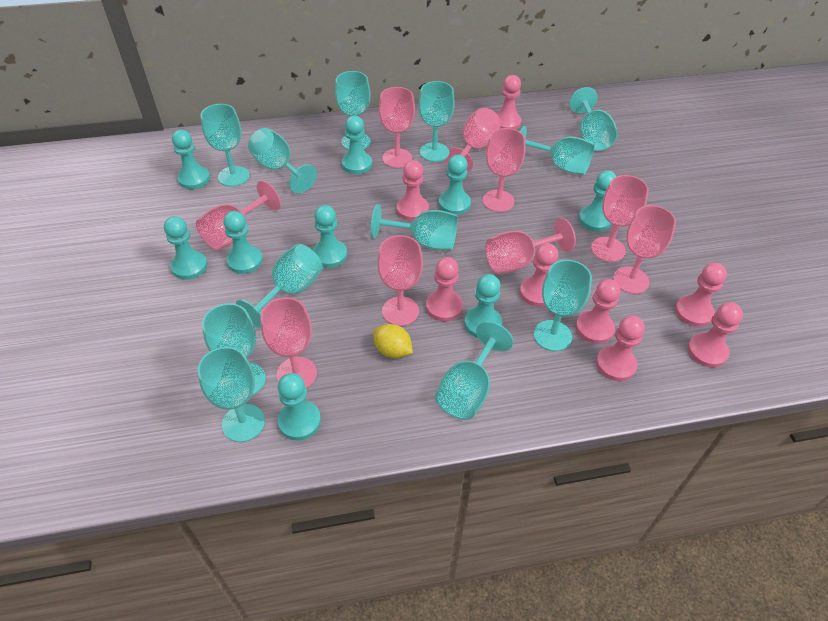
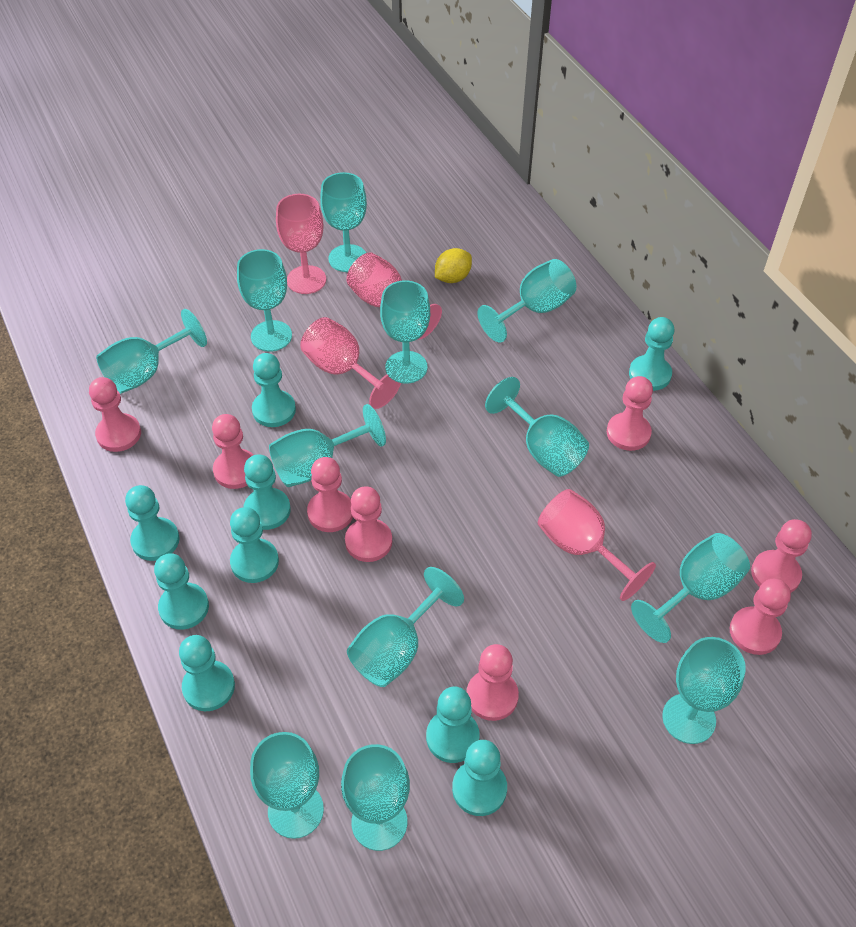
pink goblet: [196,180,281,250] [261,297,317,388] [377,235,423,326] [379,87,415,168] [444,108,501,173] [483,128,525,212] [485,218,576,274] [591,175,649,262] [613,205,676,294] = 9 -> [276,194,326,294] [300,317,402,409] [347,252,442,340] [538,489,656,601] = 4

